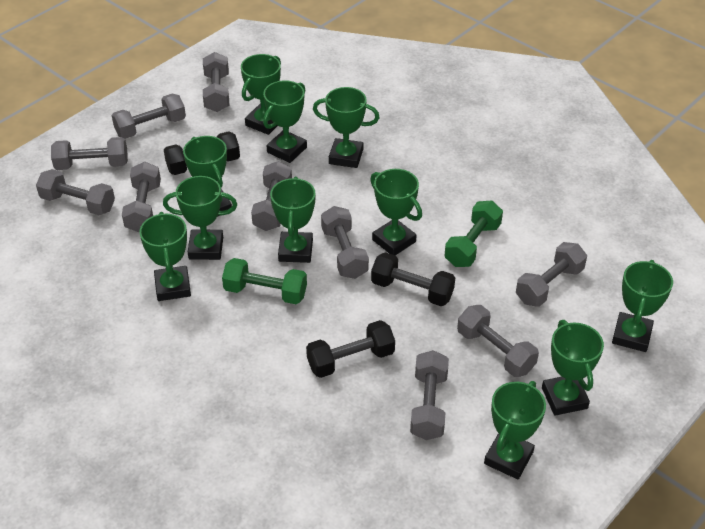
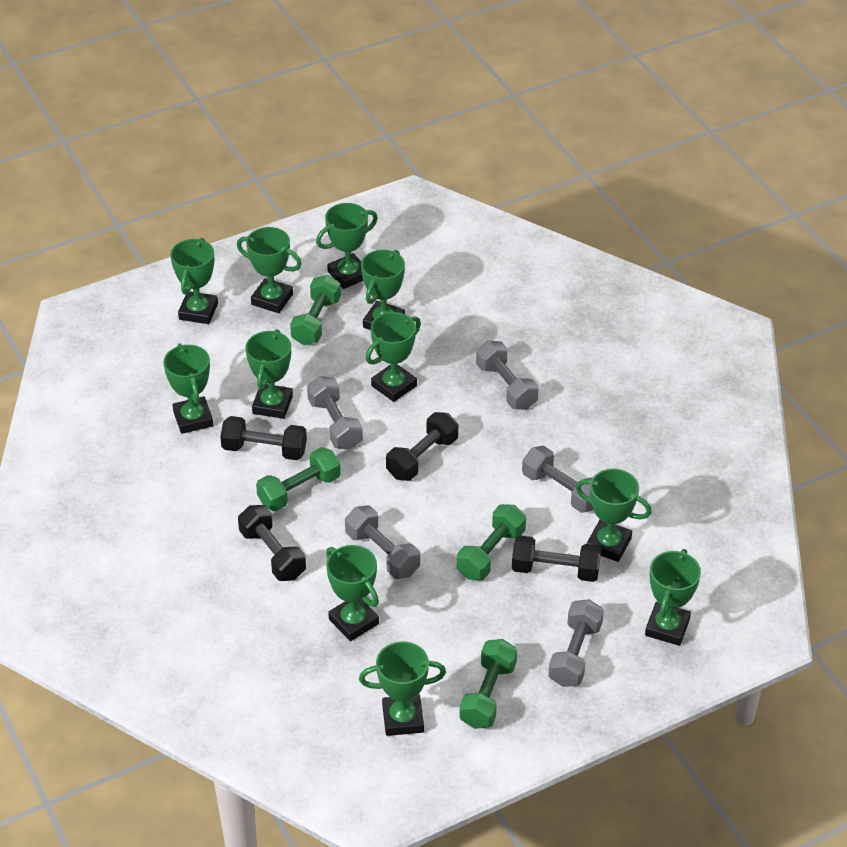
black dumbbell: [164,131,240,175] [306,320,395,378] [371,252,455,306] = 3 -> [220,416,307,460] [238,505,306,581] [386,412,458,481] [512,535,601,582] = 4
green dumbbell: [222,258,307,304] [444,201,503,267] = 2 -> [256,447,341,511] [290,275,341,345] [457,504,526,580] [459,639,517,729] = 4
grey dumbbell: [36,169,115,215] [51,137,128,170] [112,94,186,139] [122,162,161,232] [203,52,229,112] [251,161,292,231] [321,206,369,279] [410,350,449,440] [457,305,539,377] [516,242,587,307] = 10 -> [307,376,363,450] [345,505,420,579] [476,340,539,410] [522,446,593,513] [548,599,604,687] = 5

